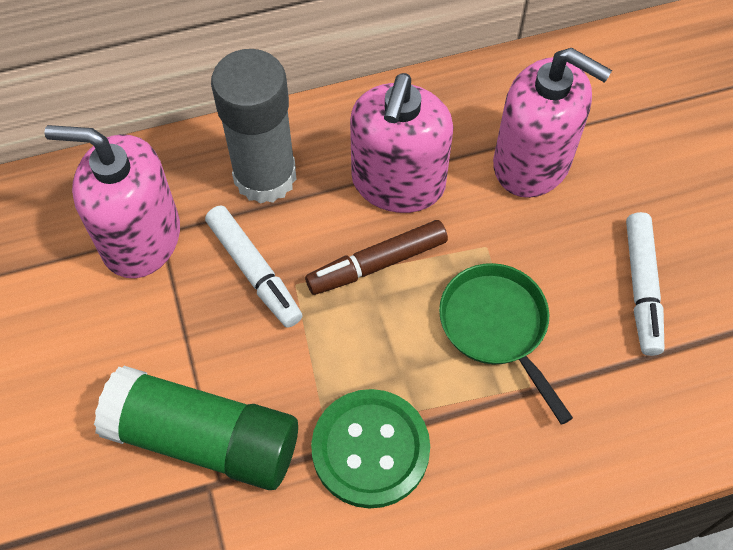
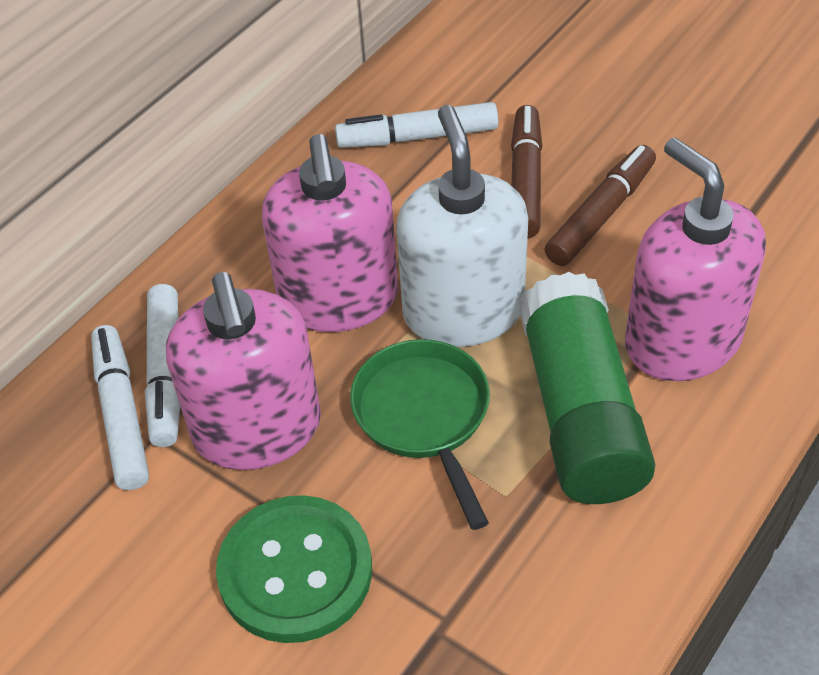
brown marker: [305,220,448,295] = 1 -> [511,105,543,238] [545,145,656,266] = 2
grey glue stick: [211,49,297,204] = 1 -> none = 0
white marker: [205,206,303,328] [626,212,664,356] = 2 -> [91,325,149,490] [145,284,180,447] [335,102,498,148] = 3
white soap dispenser: none = 0 -> [396,105,528,347] = 1

